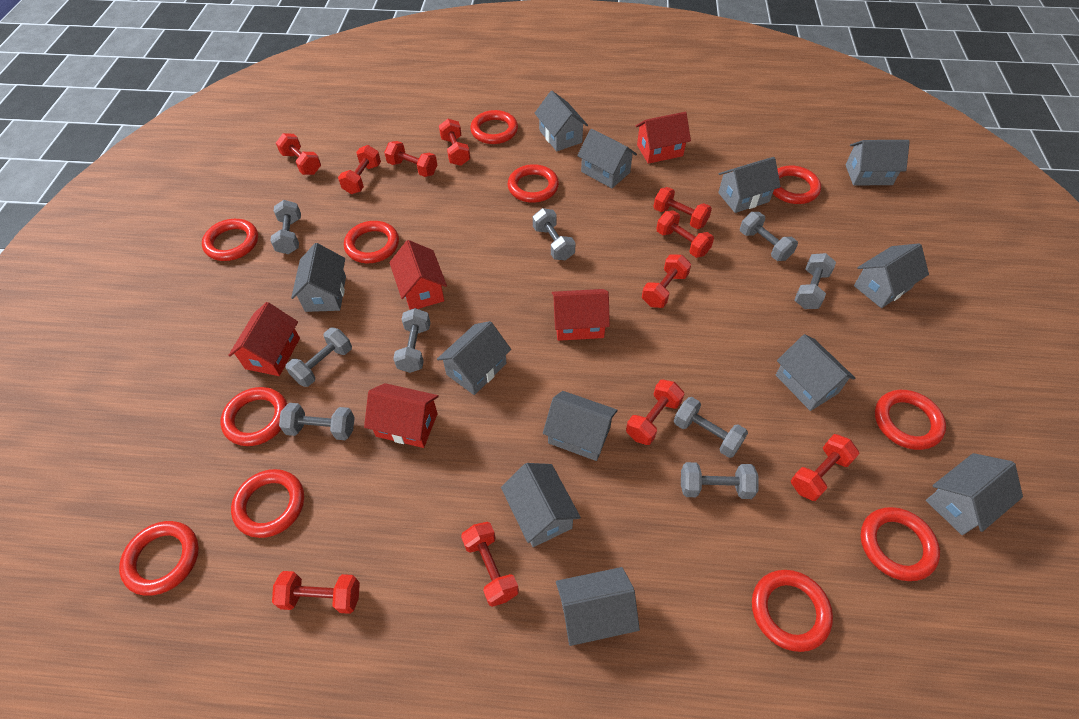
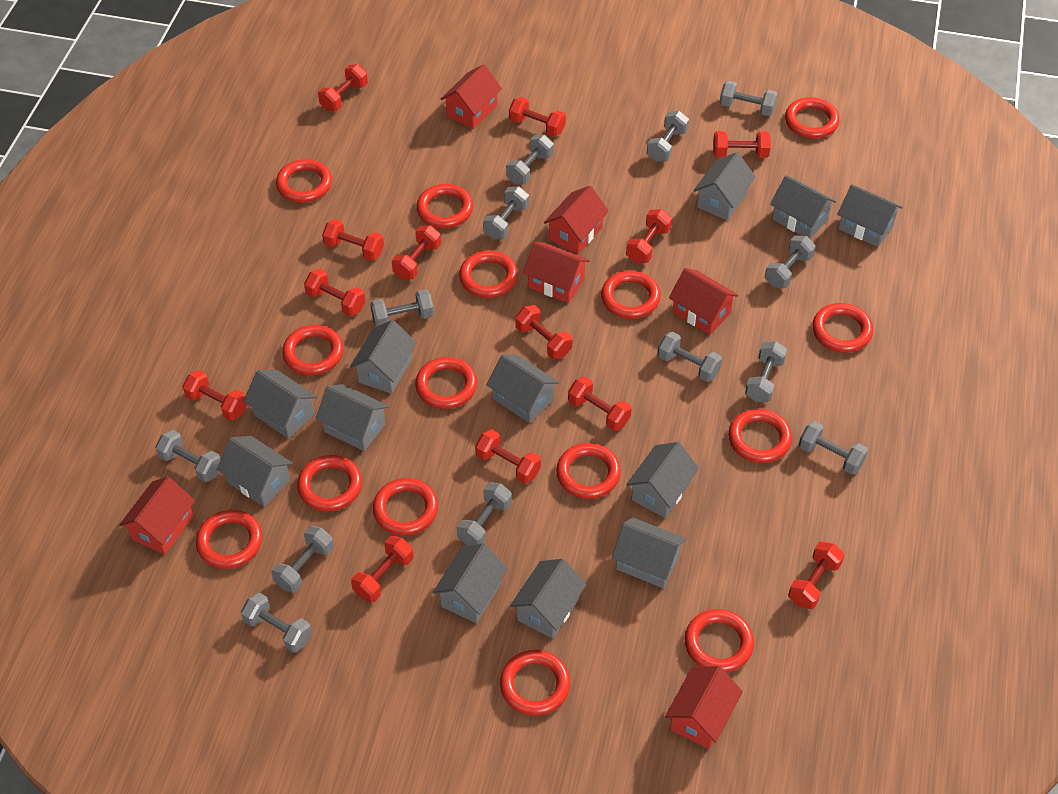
grey dumbbell: [270,200,301,254] [279,403,355,440] [285,328,352,387] [393,308,430,373] [533,208,576,260] [674,397,748,458] [681,462,758,499] [740,212,798,261] [795,253,836,309] = 9 -> [155,430,221,482] [241,593,312,653] [272,526,334,593] [370,289,434,327] [457,482,512,546] [483,186,529,240] [506,135,554,184] [647,111,689,162] [657,332,722,382] [720,81,777,116] [745,341,787,402] [765,235,816,288] [799,421,868,475] = 13
red dumbbell: [272,571,360,614] [276,133,321,175] [338,145,381,194] [384,141,437,177] [439,119,470,166] [461,522,519,607] [626,380,684,445] [642,254,691,308] [653,187,712,229] [656,210,714,258] [791,434,860,501] = 11 -> [182,370,247,421] [304,269,365,316] [318,64,368,111] [322,219,384,261] [351,536,413,602] [392,225,441,279] [475,429,541,484] [509,97,566,137] [515,305,572,359] [568,377,631,431] [626,209,672,263] [713,131,771,158] [788,541,844,609] = 13
red house: [228,302,300,376] [364,383,439,448] [389,240,447,310] [552,289,610,341] [636,112,691,164] = 5 -> [119,477,195,555] [441,64,502,129] [523,242,590,303] [544,186,609,254] [665,666,743,749] [669,268,739,335] = 6
red ring: [119,521,199,595] [202,219,258,261] [220,387,287,446] [231,469,304,538] [344,221,399,263] [470,110,518,144] [508,164,559,203] [752,570,833,652] [773,165,821,204] [861,507,940,581] [875,390,946,450] = 11 -> [196,510,262,569] [276,159,332,203] [282,325,343,375] [297,455,362,511] [373,478,438,536] [415,357,477,409] [416,184,473,228] [459,251,518,298] [500,650,570,716] [556,443,621,499] [601,271,661,319] [684,609,754,673] [728,409,792,463] [785,97,840,139] [812,303,873,353] = 15

